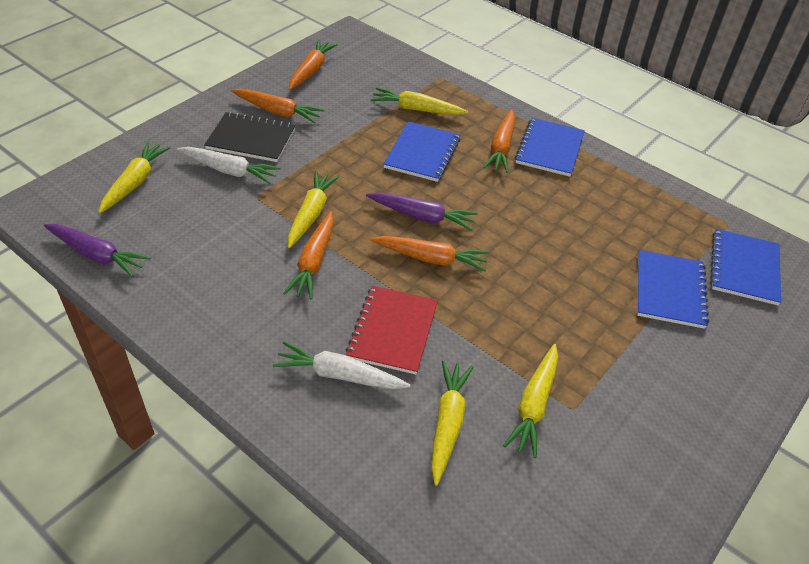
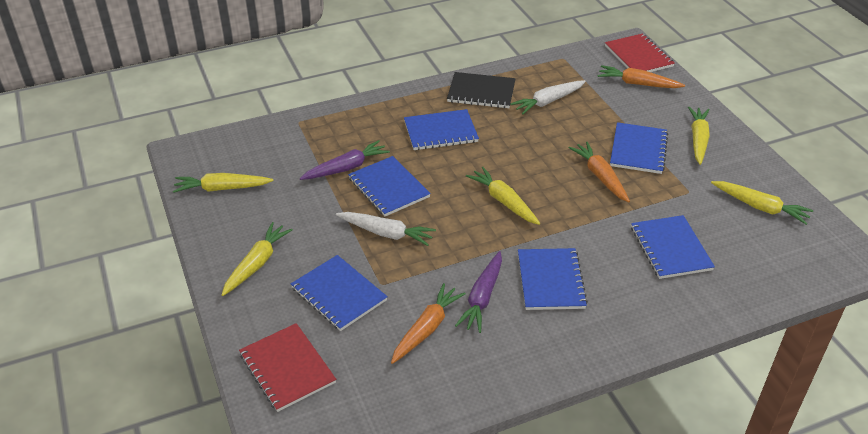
blue notebook: [383,121,460,182] [515,118,585,177] [637,250,709,329] [710,229,781,305] = 4 -> [291,255,388,331] [348,156,431,216] [404,109,479,150] [518,248,588,310] [610,122,668,174] [631,215,715,279] = 6
orange carrot: [231,89,325,123] [283,212,334,299] [289,39,338,90] [370,236,489,271] [483,109,515,173] = 5 -> [391,283,466,364] [569,141,630,202] [598,65,685,88] = 3
red notebook: [346,286,438,374] = 1 -> [239,323,336,412] [605,33,675,72] = 2

